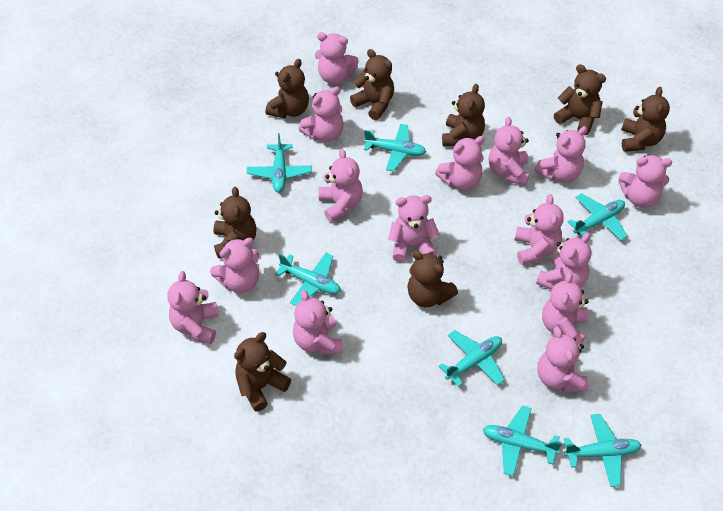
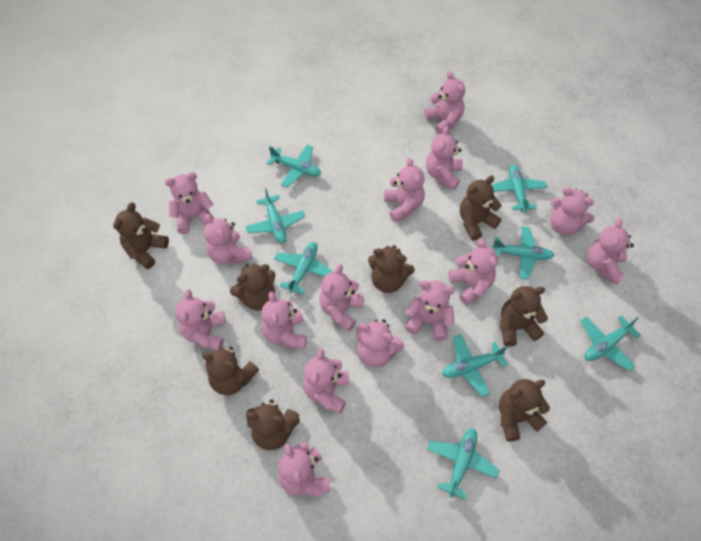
turquoise plane: [247,133,312,192] [275,253,341,306] [364,124,426,171] [439,330,505,387] [483,406,562,476] [564,414,641,487] [567,193,628,241] = 7 -> [245,188,305,243] [267,145,321,187] [274,242,333,294] [427,428,500,500] [442,334,508,397] [492,165,547,212] [492,226,554,279] [581,315,641,371] = 8

